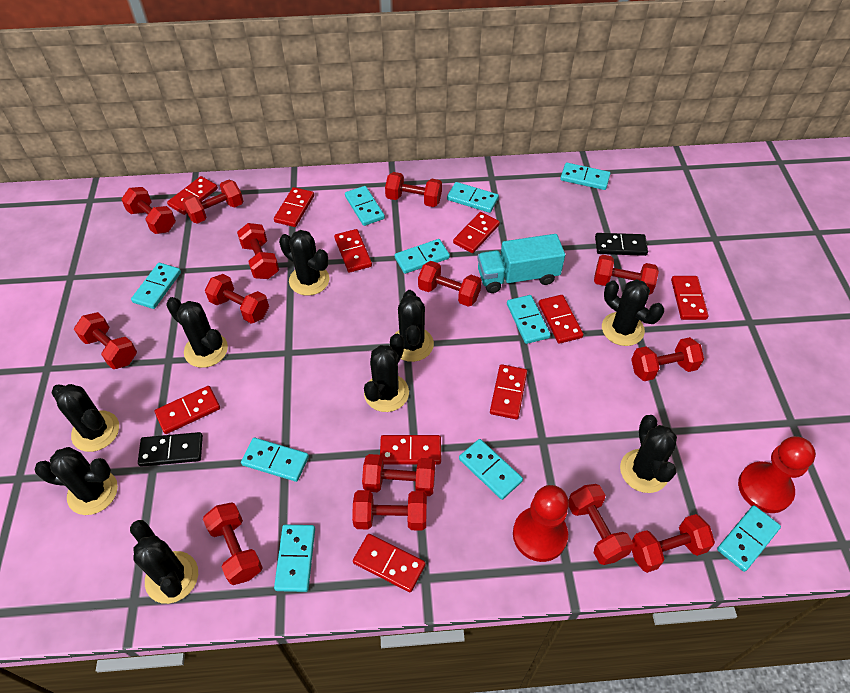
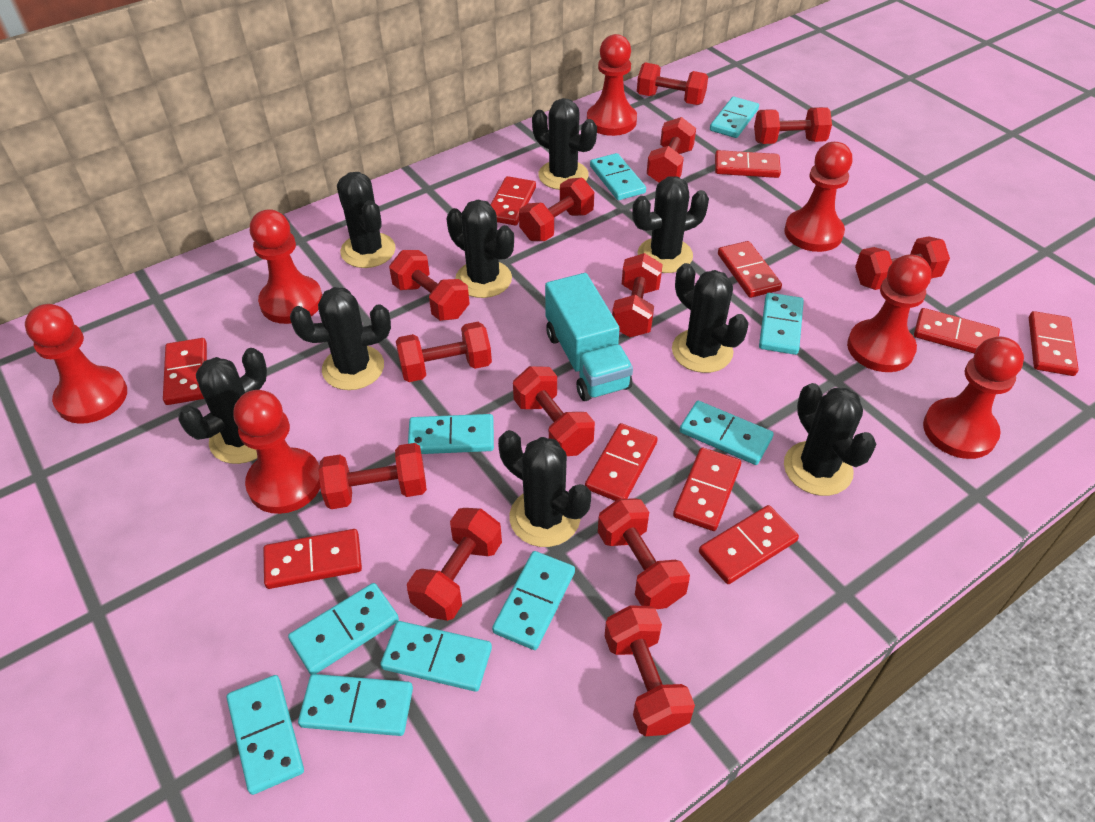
black domino: [138,432,203,467] [595,233,648,256] = 2 -> none = 0
red dumbbell: [74,312,137,369] [121,187,176,234] [182,180,243,224] [203,502,263,585] [205,274,269,324] [237,223,279,279] [352,490,427,531] [362,454,435,496] [385,172,442,207] [418,261,482,307] [568,484,634,565] [594,255,659,295] [631,337,704,381] [632,514,715,573] = 14 -> [318,443,427,509] [389,250,470,321] [396,322,492,382] [407,508,502,621] [513,366,595,456] [519,178,594,241] [598,498,690,609] [605,605,695,736] [612,253,663,337] [637,62,708,105] [647,117,696,183] [754,107,832,144] [855,236,950,290] = 13
red pawn: [513,485,569,562] [738,436,816,513] = 2 -> [25,304,127,424] [234,390,320,514] [250,209,322,324] [587,34,637,136] [784,142,852,252] [847,254,931,372] [923,337,1024,459] = 7

